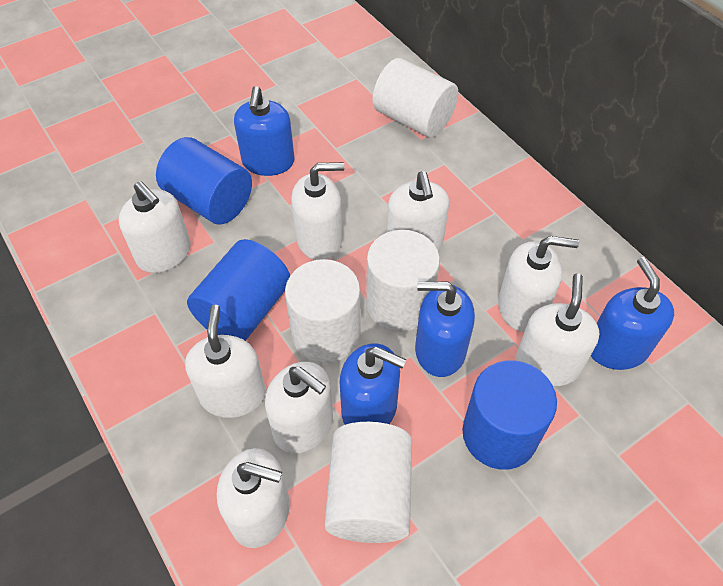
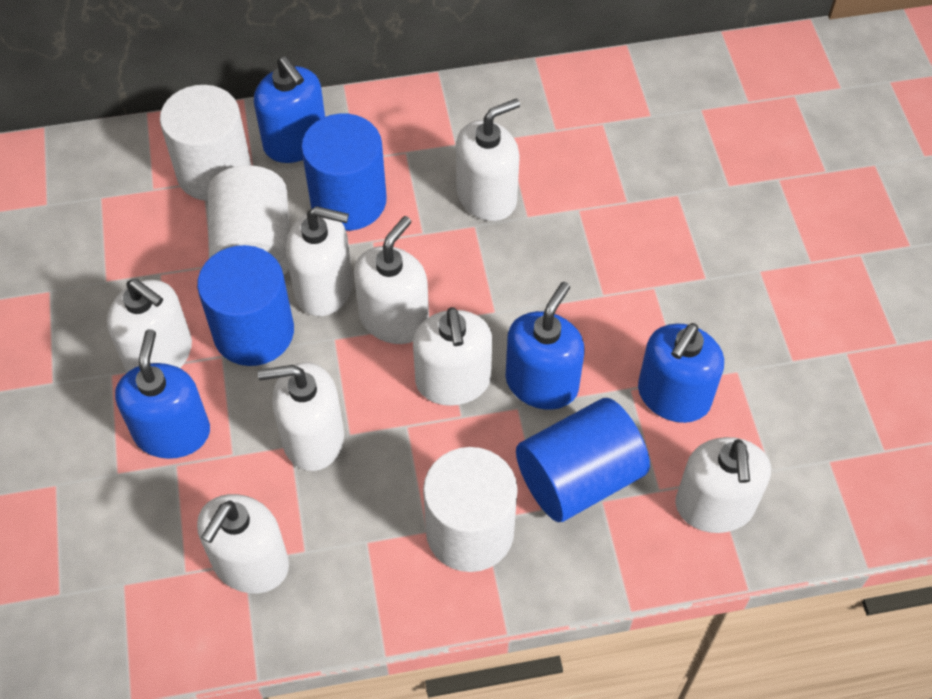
white cylinder: [285,259,361,363] [325,422,412,543] [366,230,440,332] [373,58,458,138] = 4 -> [160,85,252,201] [207,165,289,275] [423,447,518,572] = 3

